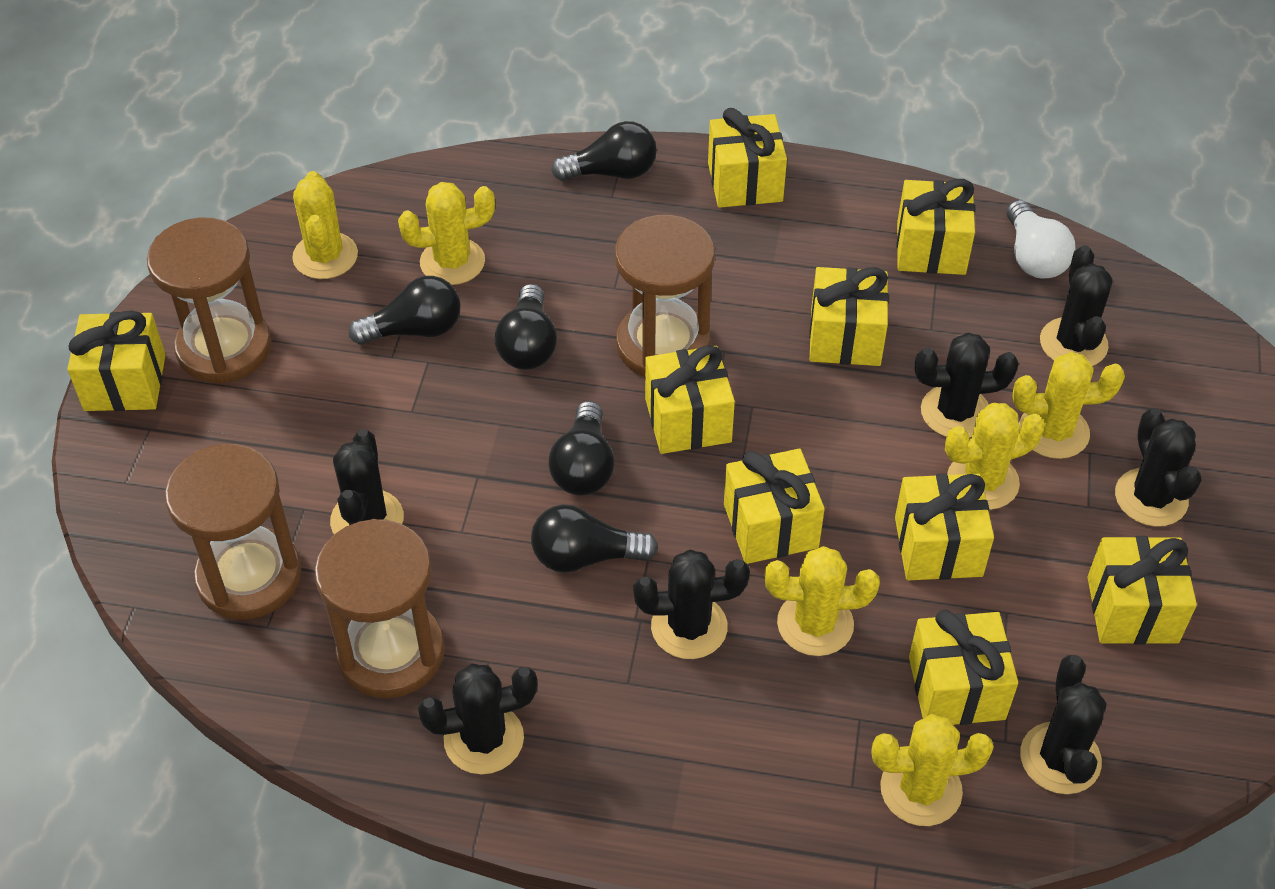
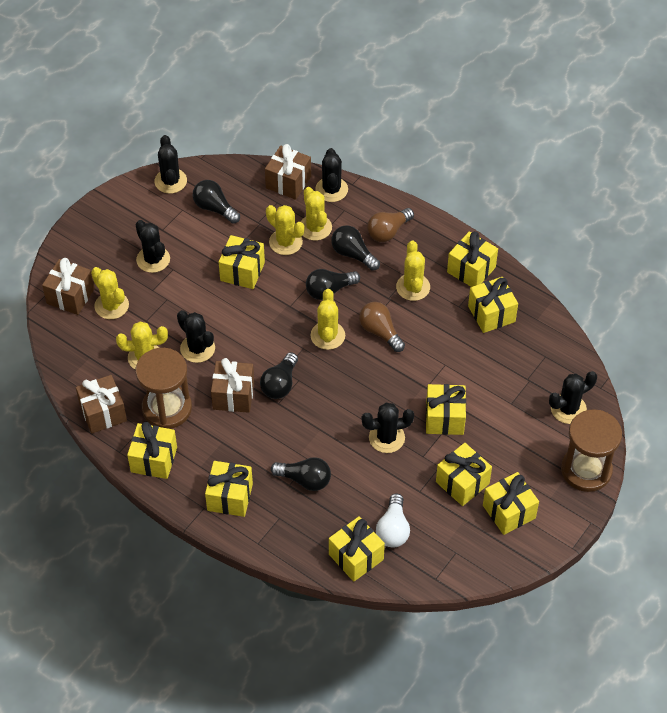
black cactus: [330,429,404,534] [418,663,538,774] [633,550,750,659] [914,333,1019,438] [1020,655,1106,794] [1040,245,1112,366] [1115,408,1201,527] = 7 -> [135,220,170,273] [154,135,187,194] [177,310,215,363] [315,148,348,202] [361,403,414,453] [549,371,597,424] = 6
brown gift: none = 0 -> [42,258,95,315] [76,375,127,433] [211,358,254,413] [265,144,311,200] = 4
brown hourglass: [147,218,271,383] [165,444,301,620] [315,519,445,698] [615,215,715,377] = 4 -> [135,348,192,429] [561,409,622,492] = 2
brown light bulb: none = 0 -> [359,302,405,352] [367,208,414,242] = 2

